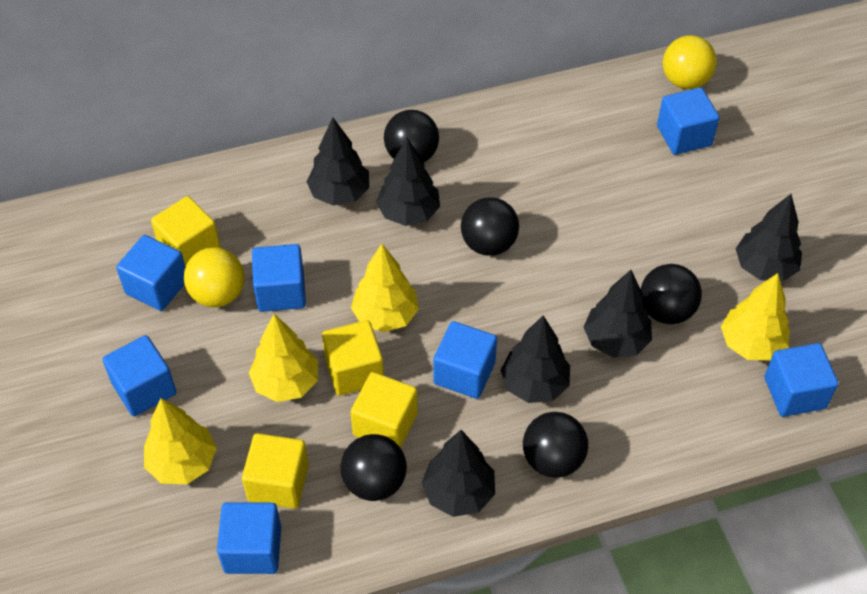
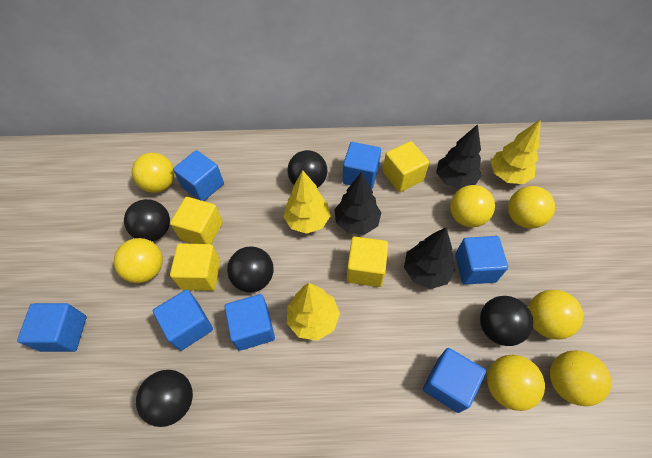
black tree: [307,118,369,206] [376,138,440,226] [422,430,495,517] [500,315,570,403] [584,270,652,358] [736,194,802,282] = 6 -> [334,172,381,235] [404,228,455,289] [436,124,482,189] = 3
yellow ball: [184,247,245,307] [663,35,717,89] = 2 -> [114,238,163,283] [132,153,175,193] [450,185,495,227] [487,355,545,411] [508,186,555,229] [528,290,583,340] [550,350,611,406] = 7
yellow tree: [144,398,217,484] [249,314,318,402] [351,244,419,332] [721,273,790,360] = 4 -> [283,170,330,234] [287,283,340,341] [490,119,541,184] = 3

